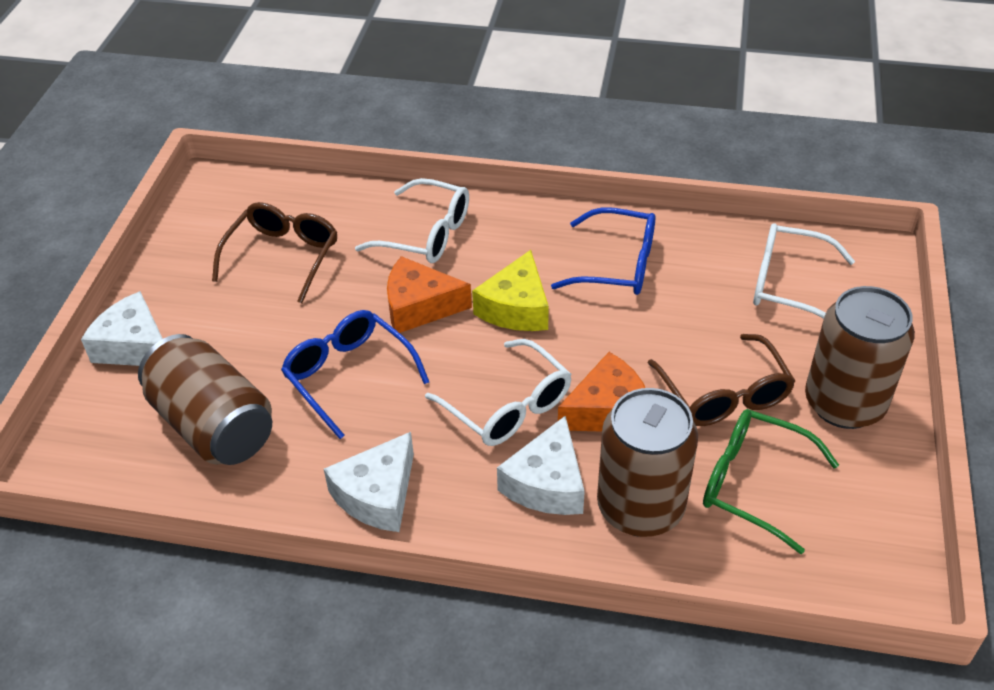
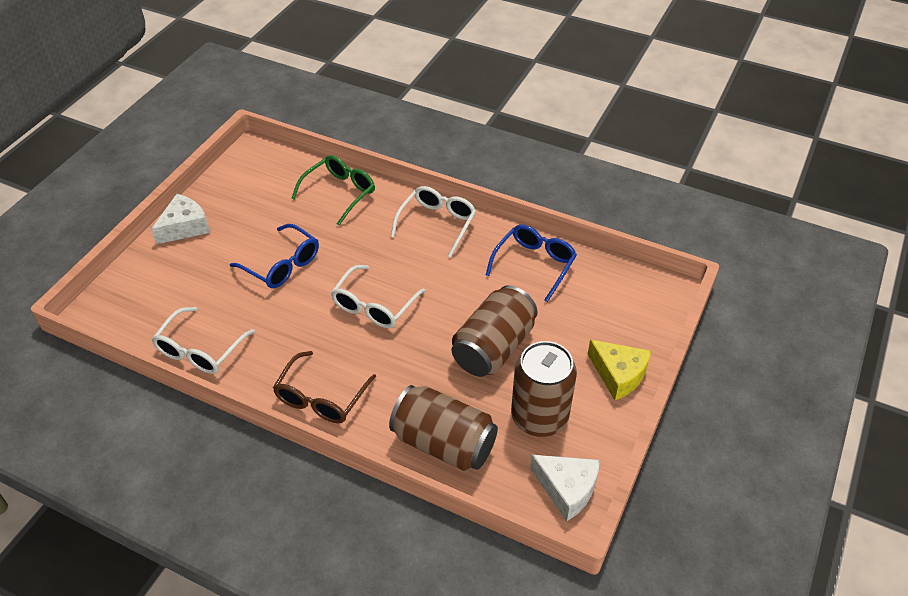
brown glasses: [212,202,338,303] [648,334,795,426] = 2 -> [273,351,376,423] = 1
orange cheese: [387,256,472,333] [558,352,645,432] = 2 -> none = 0
white cheese: [81,291,163,366] [324,432,414,532] [497,416,585,515] = 3 -> [151,194,210,244] [530,455,600,521] = 2

